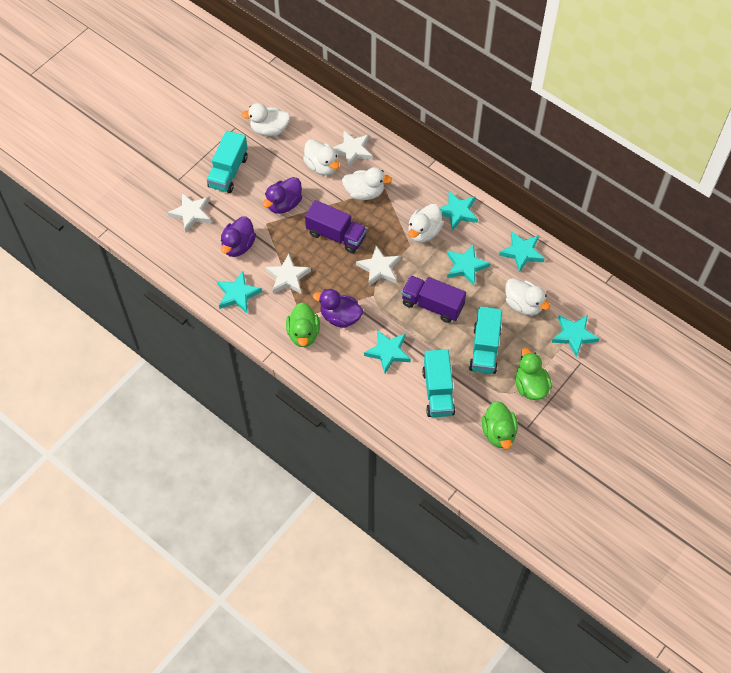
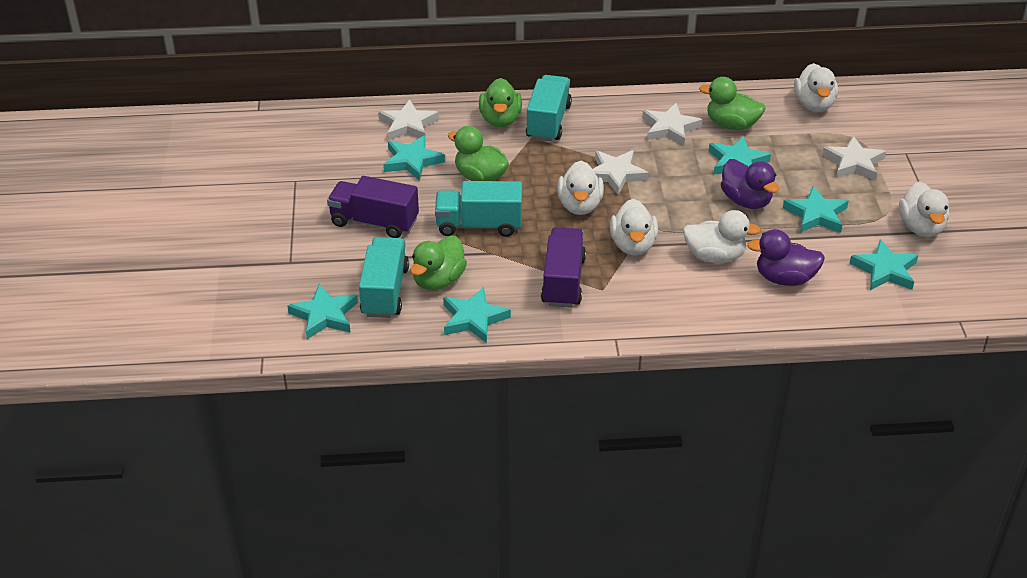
green duck: [286,303,320,347] [482,401,518,449] [515,348,552,400] = 3 -> [410,236,467,291] [448,126,509,181] [479,78,522,127] [699,77,765,130] = 4
purple duck: [221,216,256,257] [263,177,302,214] [313,289,363,328] = 3 -> [721,159,779,209] [747,229,825,286] = 2

